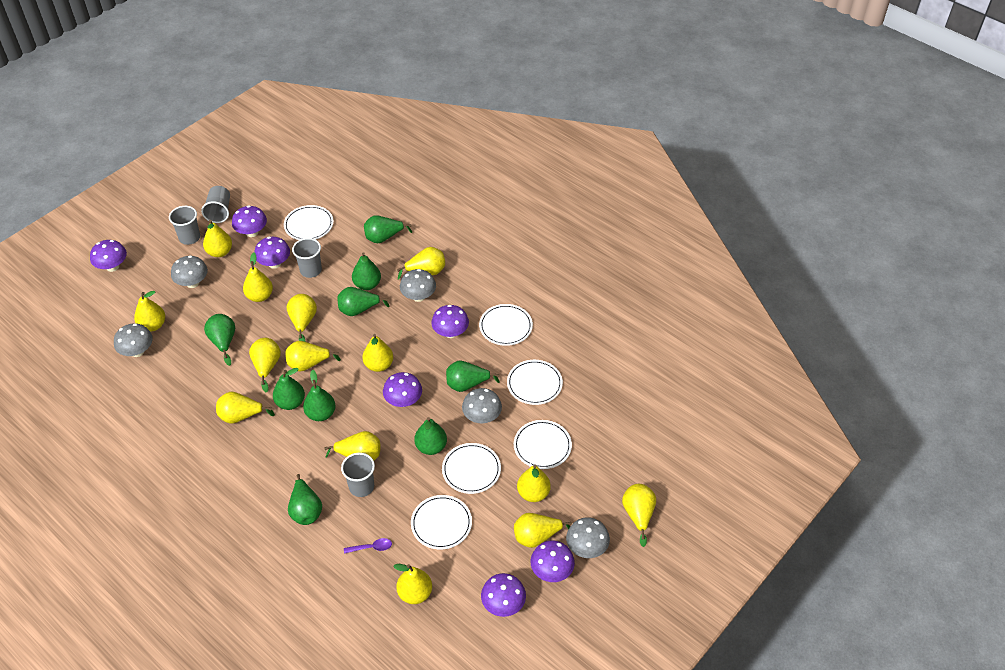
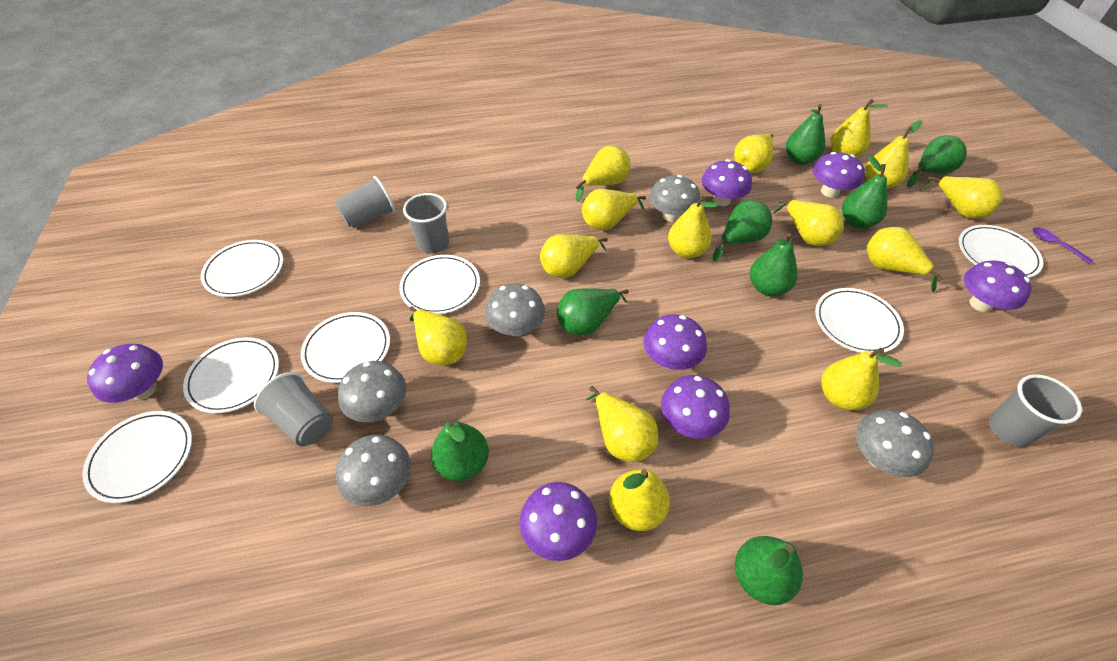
green pear: [204,314,235,366] [273,368,305,410] [288,474,322,525] [303,370,336,421] [337,287,390,316] [352,252,381,290] [364,215,412,243] [414,417,447,455] [446,361,500,392] = 9 -> [431,419,489,481] [557,289,629,336] [713,200,772,262] [735,536,803,605] [750,233,798,296] [786,104,825,165] [842,155,887,229] [907,135,967,188] = 8
white plate: [284,205,334,240] [411,495,472,549] [442,443,501,494] [479,304,533,346] [507,360,563,405] [514,420,572,469] = 6 -> [82,411,192,503] [183,337,279,414] [201,240,283,297] [301,312,390,383] [399,255,480,314] [815,288,904,354] [959,225,1043,278] = 7

